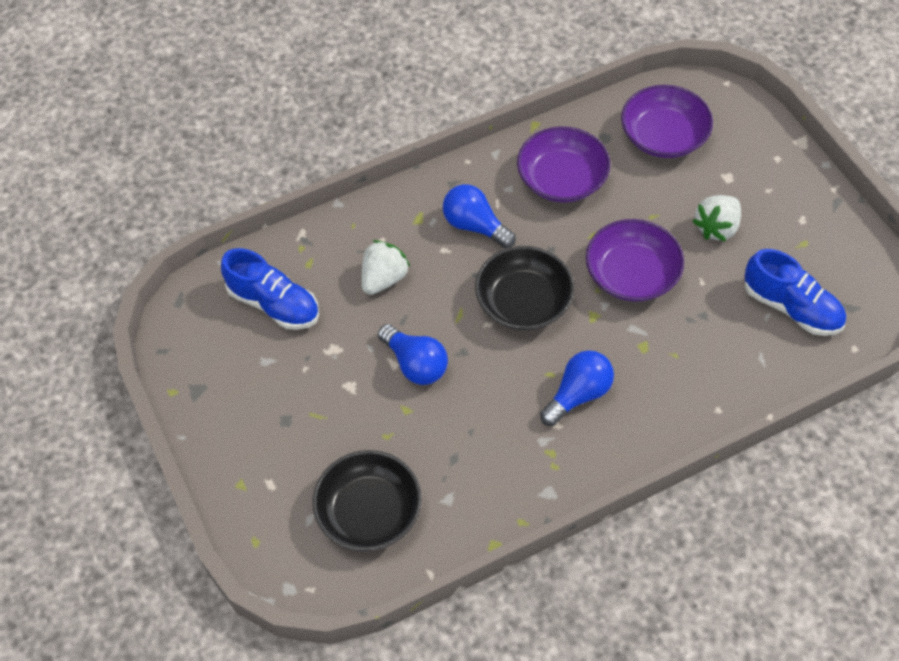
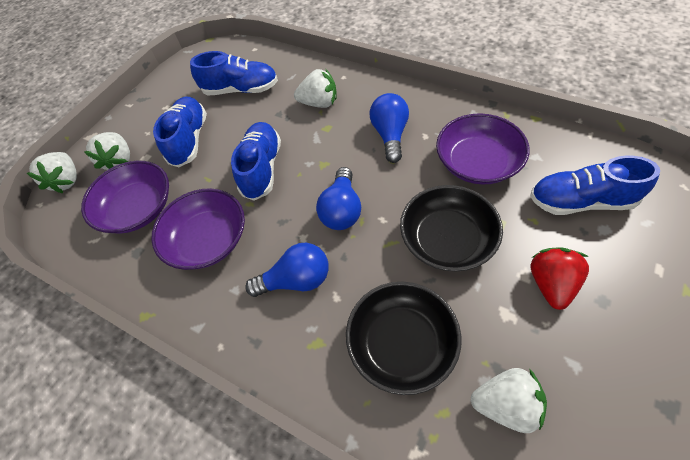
blue shoe: [221,248,319,330] [745,249,846,336] = 2 -> [153,96,207,167] [190,51,278,96] [231,122,281,201] [530,156,660,215] = 4
red strawberry: none = 0 -> [531,248,589,310] = 1
white strawberry: [361,240,410,295] [693,195,741,242] = 2 -> [27,152,77,193] [84,132,130,170] [294,68,337,108] [471,368,547,433] = 4

